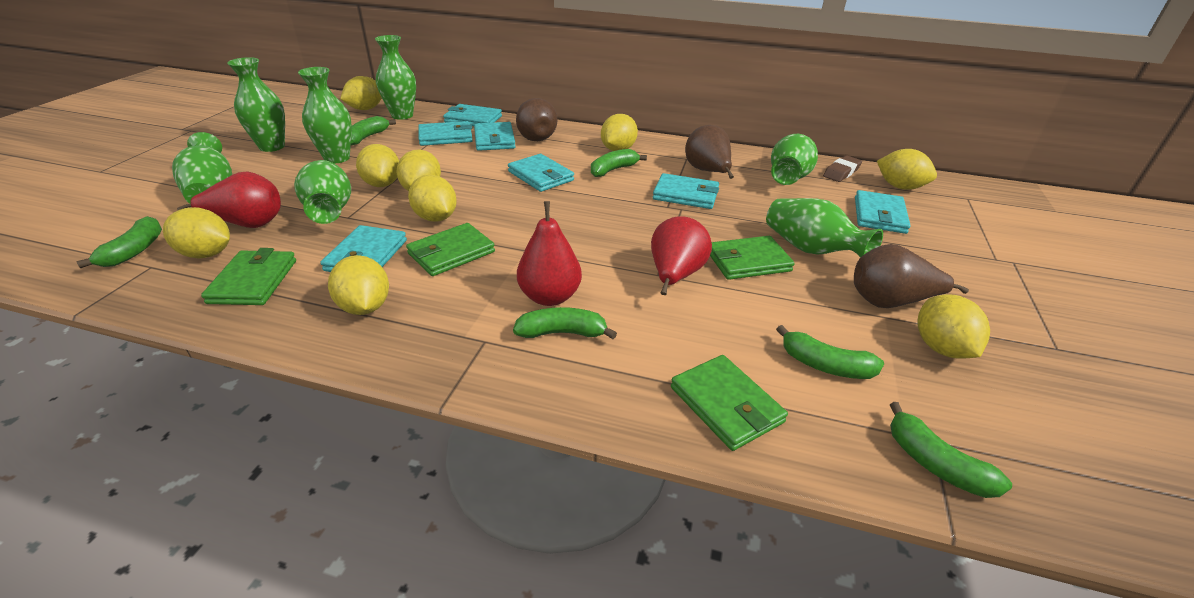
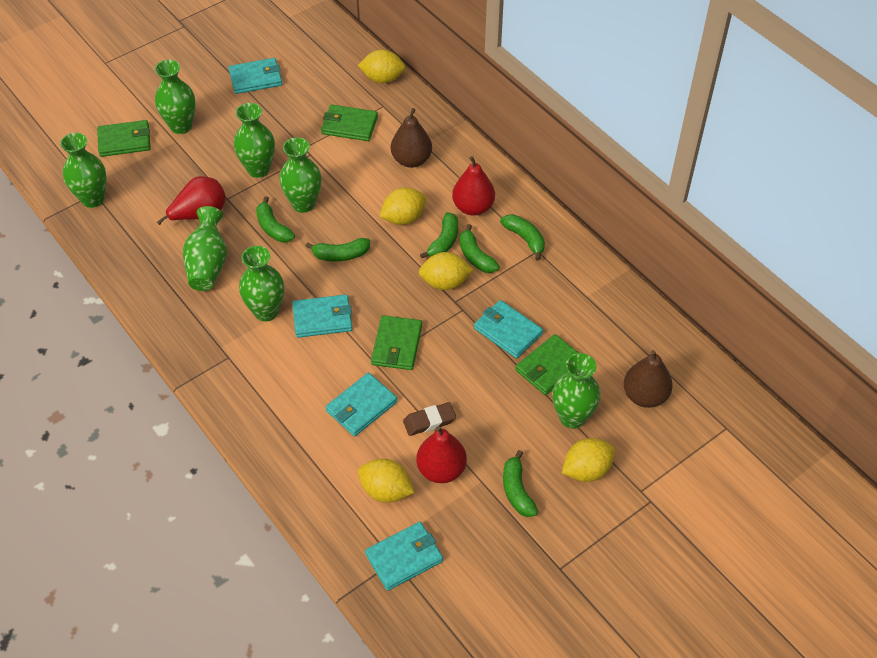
brown pear: [516,98,557,141] [685,125,734,179] [854,244,969,308] = 3 -> [391,108,432,168] [623,350,673,408] = 2
turquoise wallet: [320,225,407,272] [418,121,473,146] [443,104,502,126] [474,122,515,151] [508,154,574,192] [653,173,719,209] [855,190,911,234] = 7 -> [229,58,282,94] [292,294,352,338] [325,373,397,436] [365,522,443,591] [474,300,543,358] = 5
yellow lemon: [163,207,230,258] [328,255,389,315] [340,76,382,110] [356,144,399,187] [397,149,441,191] [408,175,457,222] [601,114,638,151] [877,149,937,190] [917,294,990,359] = 9 -> [358,50,406,83] [358,459,414,503] [380,188,426,225] [419,252,474,290] [562,438,615,482] = 5

